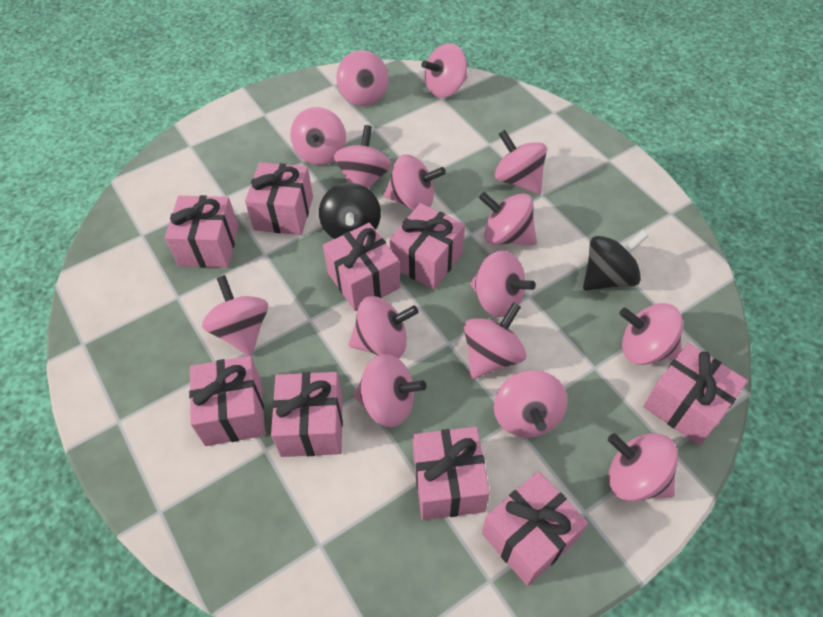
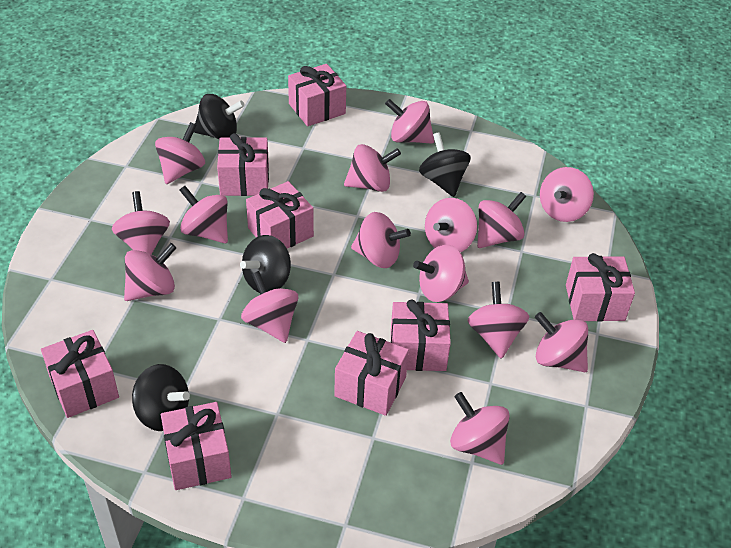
black spinning top: [319,183,381,239] [583,230,648,291] = 2 -> [132,364,190,431] [194,94,245,139] [240,235,291,293] [419,132,471,197] = 4
pink gift: [165,195,239,268] [189,356,265,446] [245,162,313,235] [271,372,343,457] [323,223,400,311] [389,203,465,290] [413,427,490,520] [482,471,588,586] [643,343,748,445] = 9 -> [41,330,119,418] [161,402,232,490] [217,133,269,196] [246,181,314,248] [288,64,346,126] [334,331,409,416] [391,299,451,371] [566,253,635,322] = 8

